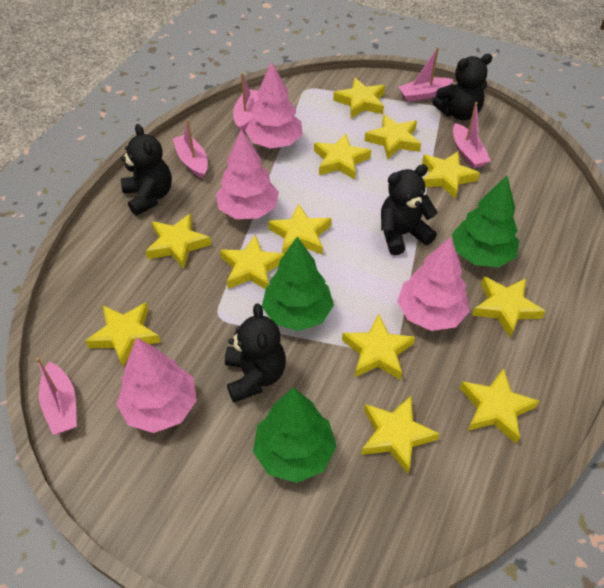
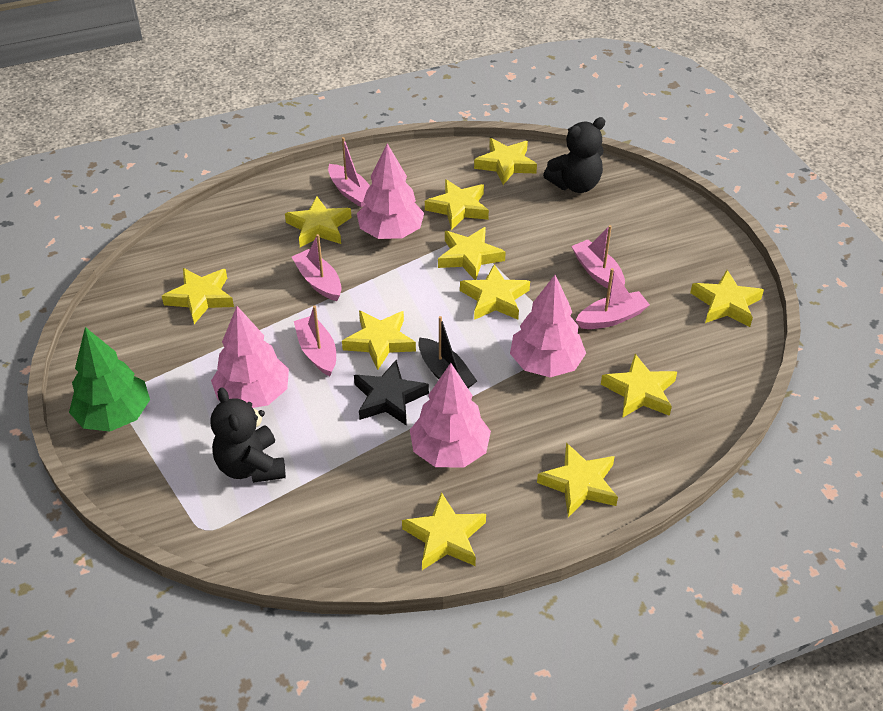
black boat: none = 0 -> [418,316,477,388] = 1
black star: none = 0 -> [354,360,429,426] = 1
black teddy bear: [121,124,172,216] [225,303,286,403] [381,164,438,255] [432,54,492,120] = 4 -> [210,387,286,483] [543,117,605,193] = 2
green tree: [253,387,337,483] [262,237,334,331] [452,176,519,267] = 3 -> [69,327,150,432] = 1
yellow star: [85,302,161,367] [145,213,211,269] [220,234,284,289] [268,203,332,255] [314,133,371,180] [333,78,385,118] [342,314,415,380] [361,396,440,474] [364,114,421,160] [422,151,480,199] [460,368,539,443] [472,277,546,338] = 12 -> [162,268,234,324] [285,196,352,247] [342,310,416,370] [402,492,486,570] [425,179,489,230] [438,227,506,280] [460,264,530,320] [474,138,537,185] [537,443,618,517] [601,354,677,418] [690,270,764,327] = 11

